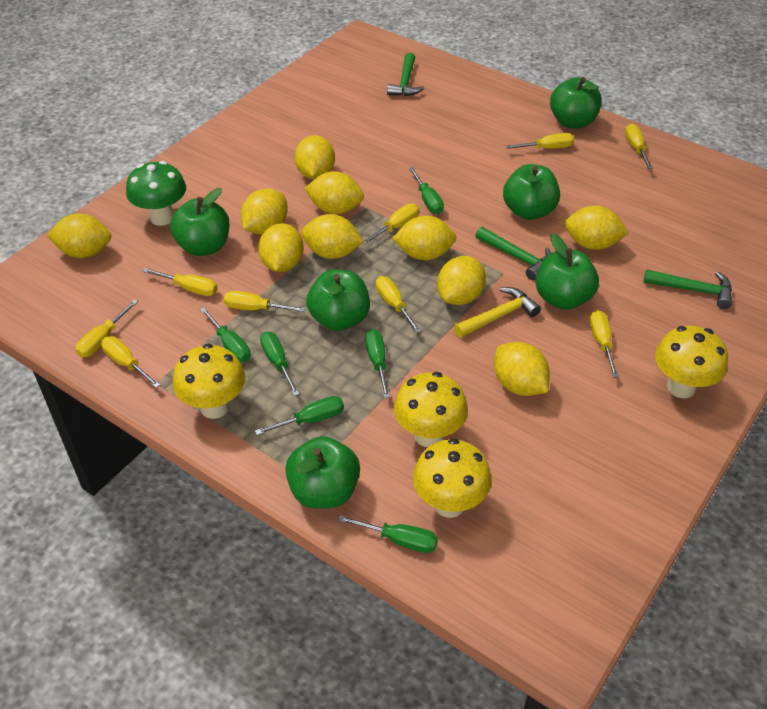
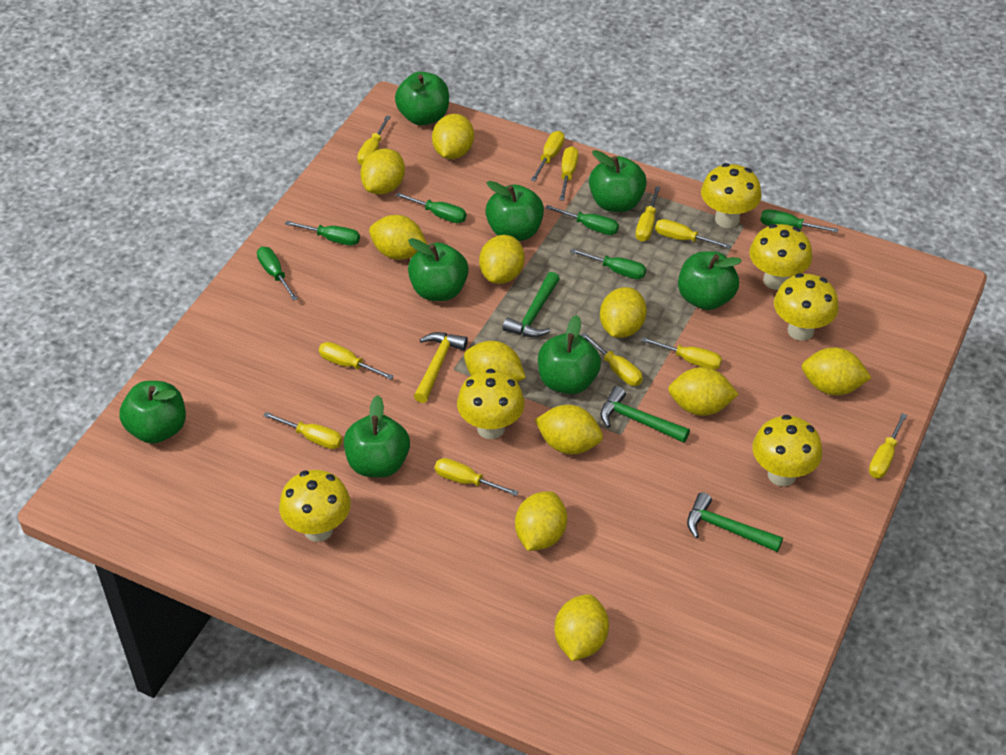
green apple: [170,188,230,256] [285,436,360,509] [306,269,370,331] [503,164,560,220] [536,234,599,310] [550,77,602,128] = 6 -> [119,381,186,444] [344,395,410,478] [395,72,449,126] [408,238,469,301] [485,181,544,241] [538,315,601,394] [589,150,647,212] [678,251,742,310] = 8
green mushroom: [126,161,186,226] = 1 -> none = 0
yellow lemon: [47,213,111,258] [241,189,288,234] [258,223,304,272] [294,135,335,179] [301,214,363,259] [304,171,364,214] [392,216,457,260] [437,256,486,305] [494,342,550,396] [565,205,628,250] = 10 -> [360,149,405,194] [369,215,427,260] [432,114,474,159] [464,341,526,382] [479,235,525,284] [515,491,567,551] [535,405,603,454] [554,594,609,661] [600,287,647,338] [668,367,739,416] [802,347,872,396] = 11
yellow mushroom: [173,344,245,419] [394,372,468,447] [413,438,492,518] [655,326,728,398] = 4 -> [279,470,351,542] [457,369,525,439] [701,163,762,228] [749,224,812,290] [752,415,822,486] [774,273,839,341] = 6
yellow screwdriver: [75,299,138,357] [101,336,160,388] [143,268,218,296] [224,291,306,312] [363,203,419,245] [376,276,421,333] [506,133,574,149] [589,310,619,377] [625,124,653,169] = 9 -> [263,412,343,449] [319,342,394,380] [357,115,391,166] [435,458,518,496] [531,131,565,181] [559,146,578,201] [581,332,643,386] [636,186,661,242] [641,337,722,370] [655,219,731,249] [869,413,907,478] = 11

